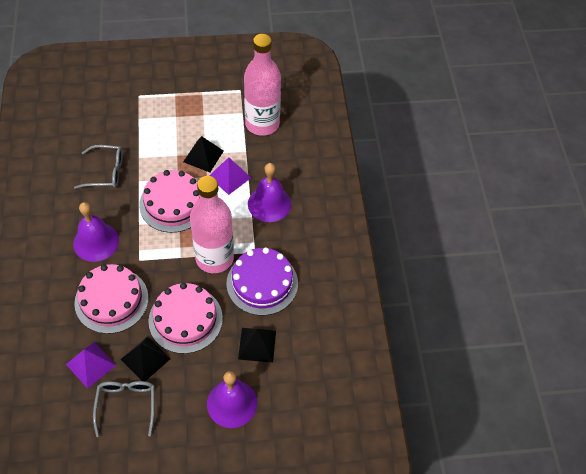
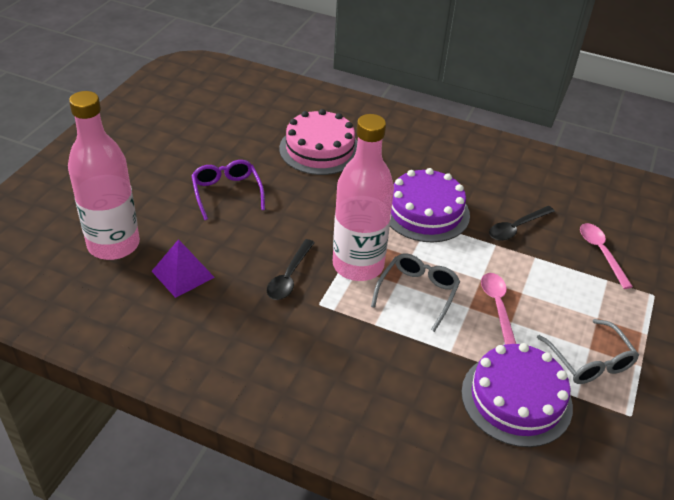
black pyramid: [121,336,170,381] [183,136,224,172] [238,328,276,362] = 3 -> none = 0
black spoon: none = 0 -> [267,239,315,300] [489,206,555,241] = 2
pink cake: [74,264,149,334] [139,170,200,233] [148,283,223,354] = 3 -> [279,109,358,175] = 1
pink spoon: none = 0 -> [481,273,516,345] [580,223,633,289] = 2
purple bell: [73,202,119,262] [207,371,257,428] [248,163,291,222] = 3 -> none = 0
purple cake: [227,247,298,315] = 1 -> [390,168,470,242] [461,343,573,447] = 2
purple glasses: none = 0 -> [191,160,265,220] = 1
purple pyramid: [66,342,116,389] [209,157,251,195] = 2 -> [151,239,215,298] = 1

